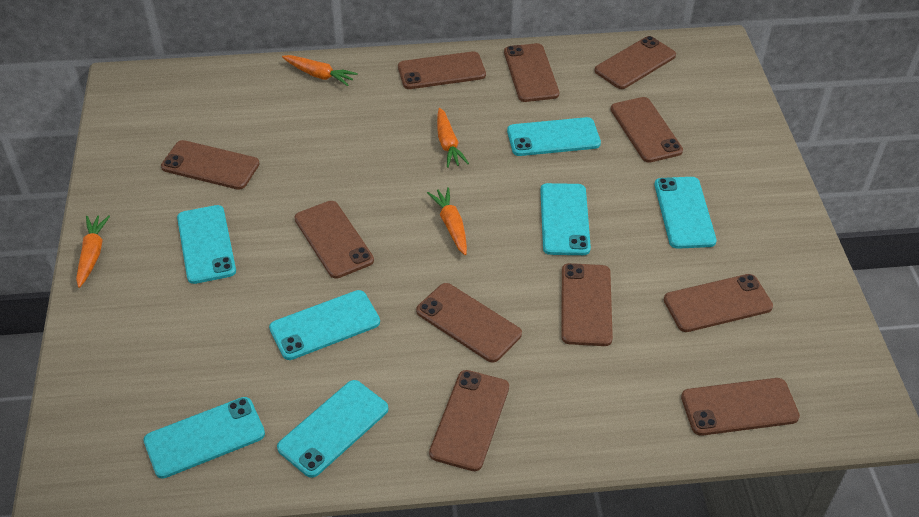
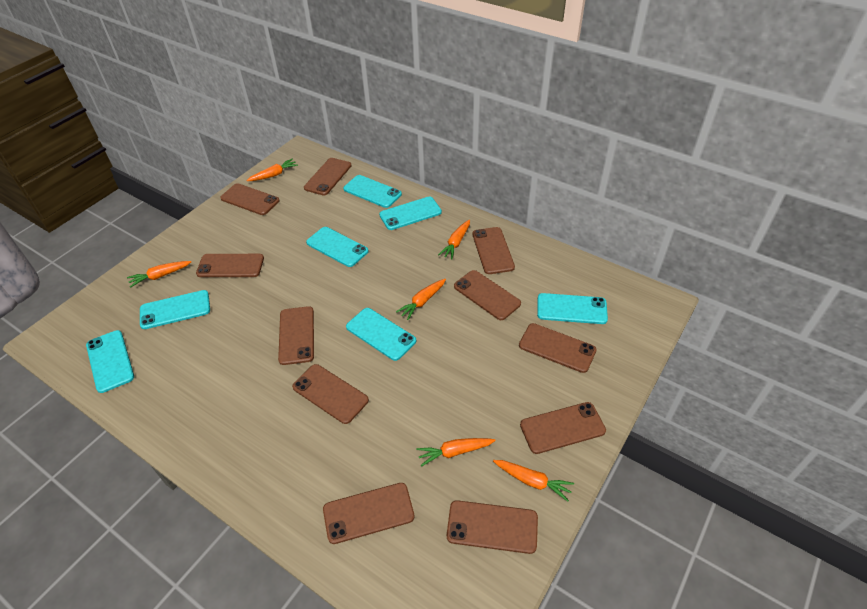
orange carrot: [76,215,110,288] [282,55,357,86] [427,187,467,255] [437,108,469,168] = 4 -> [127,261,191,288] [246,159,298,181] [396,279,446,320] [417,438,496,467] [438,220,470,259] [493,460,574,502] = 6

